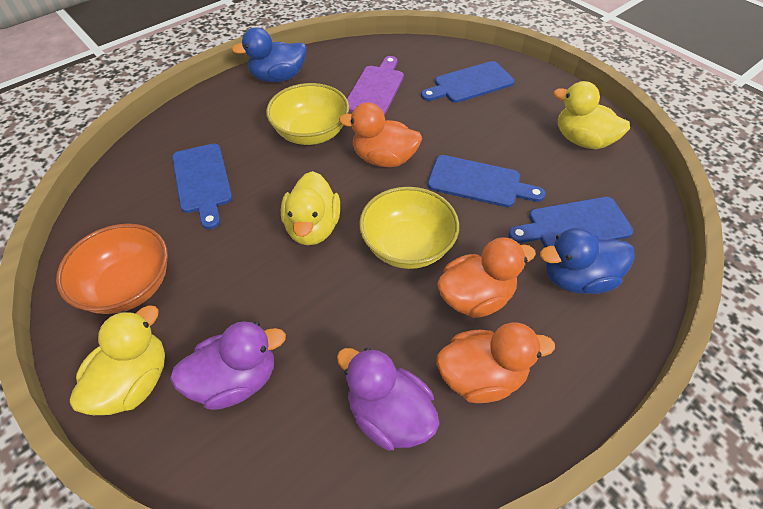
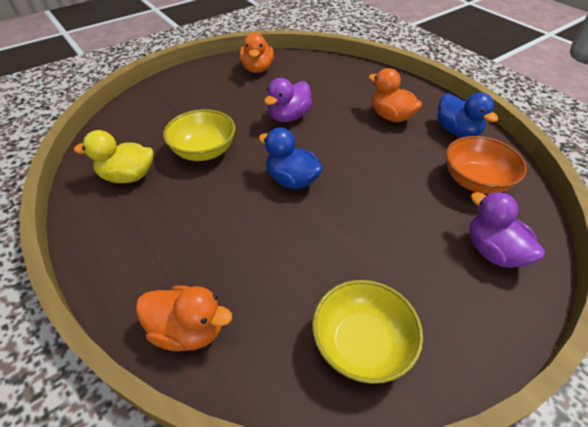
blue cutting board: [172,144,232,229] [421,61,514,103] [428,155,546,207] [508,197,634,247] = 4 -> none = 0
purple cutting board: [347,56,404,116] = 1 -> none = 0
yellow duck: [70,305,165,415] [281,171,340,245] [554,81,630,149] = 3 -> [74,130,153,183] = 1

